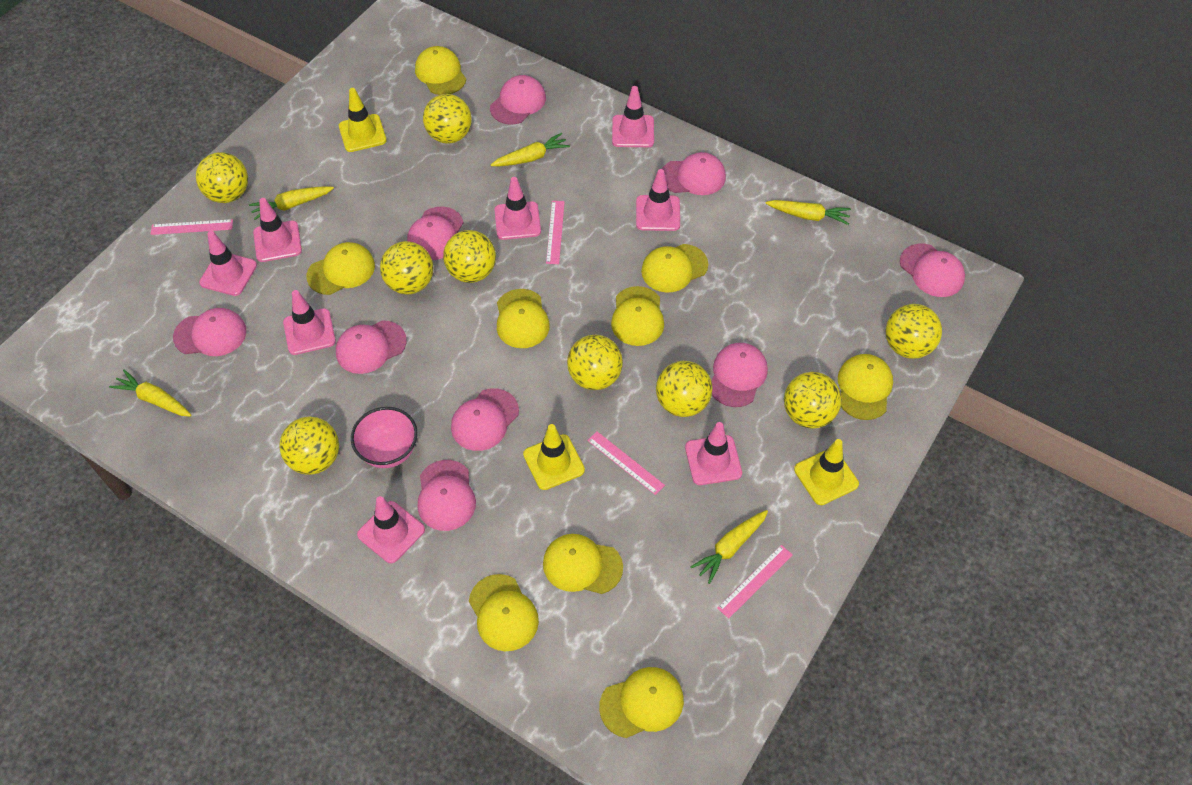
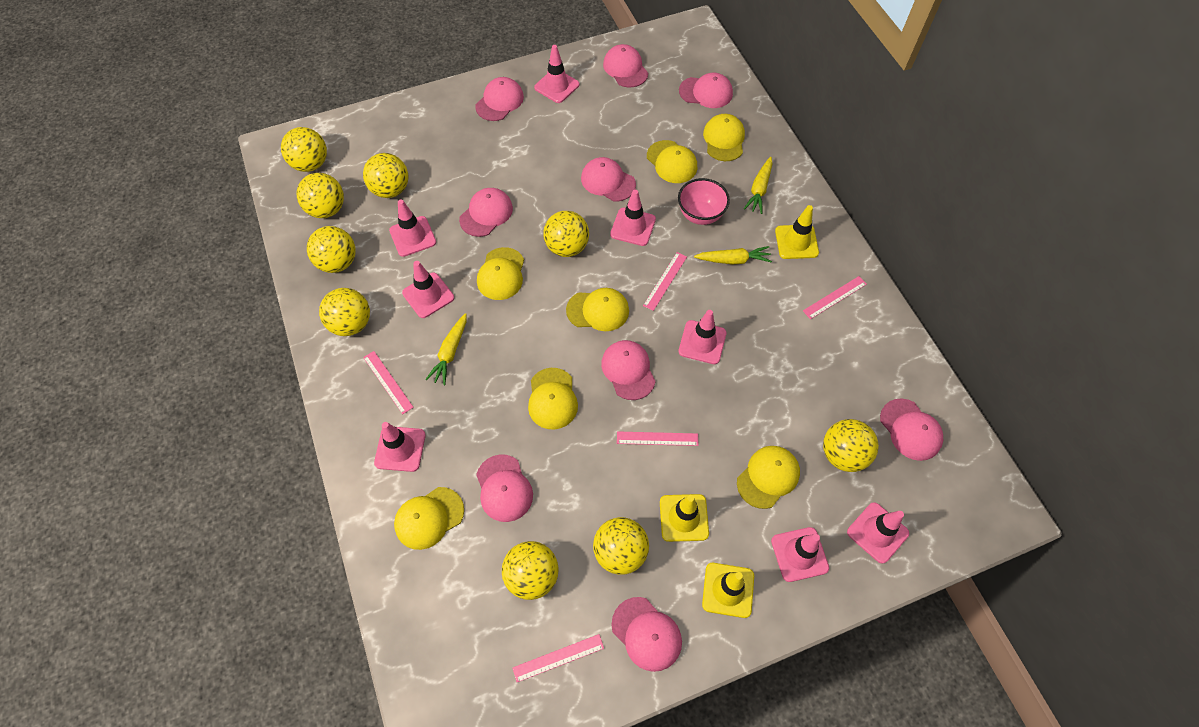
pink ruler: [151,219,233,235] [546,201,565,264] [587,431,665,495] [717,545,793,619] = 4 -> [363,351,414,414] [512,634,604,682] [617,431,698,446] [643,252,687,311] [803,276,867,319] = 5
yellow cap: [306,242,375,295] [415,46,466,95] [469,574,539,651] [497,289,550,348] [543,534,623,594] [599,667,684,738] [611,286,664,346] [641,244,708,293] [838,354,893,420] = 9 -> [394,487,464,550] [477,247,524,300] [528,368,578,430] [566,288,629,331] [647,140,697,183] [703,114,745,161] [737,446,800,509] = 7
yellow carrot: [109,370,192,417] [249,186,334,220] [491,133,570,166] [690,510,768,584] [765,200,851,225] = 5 -> [425,313,467,385] [694,246,772,264] [744,157,773,214] = 3

